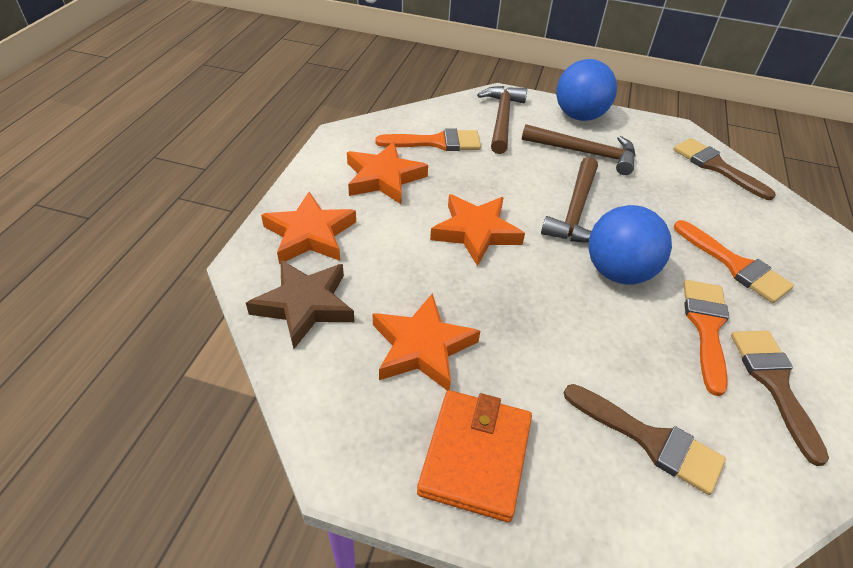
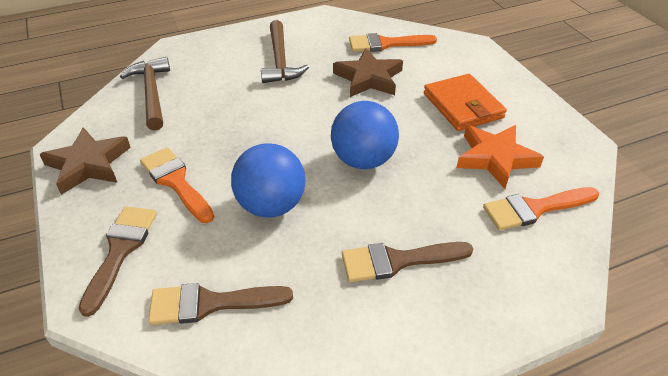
brown hammer: [477,86,527,154] [522,124,635,175] [541,157,598,242] = 3 -> [120,57,170,131] [261,20,309,83] = 2
brown star: [246,259,355,349] = 1 -> [39,127,131,195] [333,48,403,97] = 2
orange star: [261,192,356,264] [347,142,428,204] [373,293,480,391] [430,194,525,267] = 4 -> [456,125,544,189] = 1

